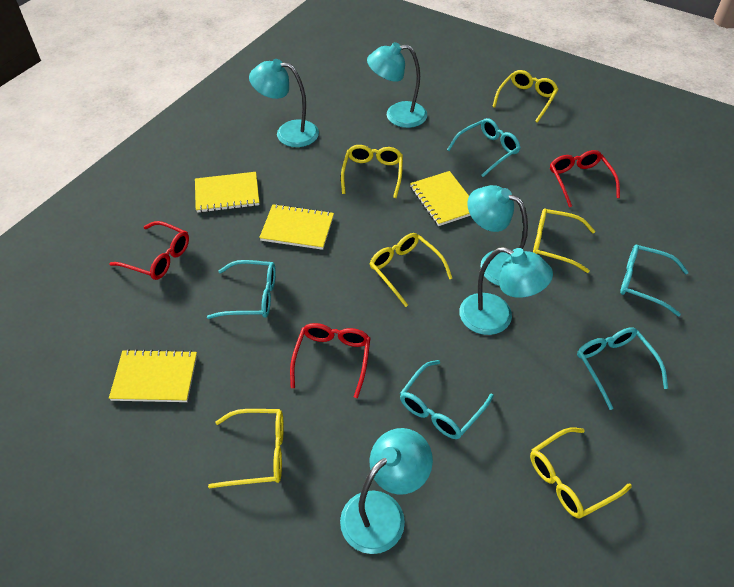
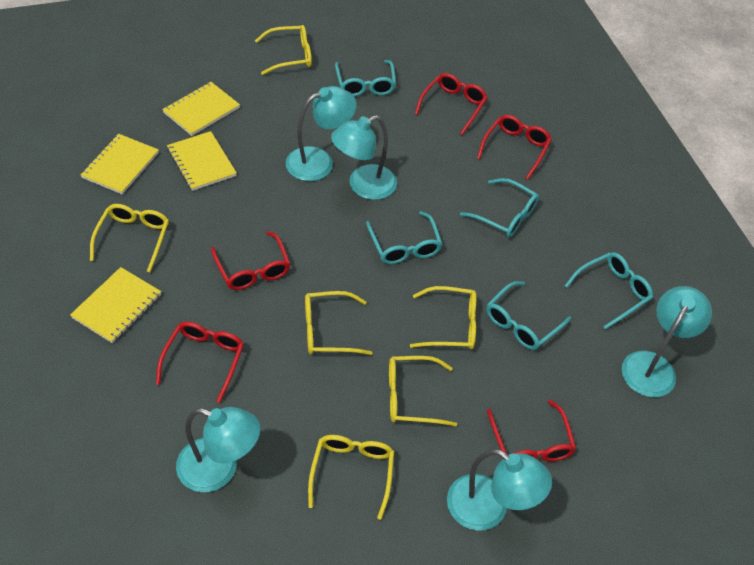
red glasses: [109,221,189,280] [290,323,370,398] [550,150,620,207] = 3 -> [156,322,244,403] [211,231,290,290] [415,73,488,135] [477,115,552,180] [487,400,576,462] = 5

